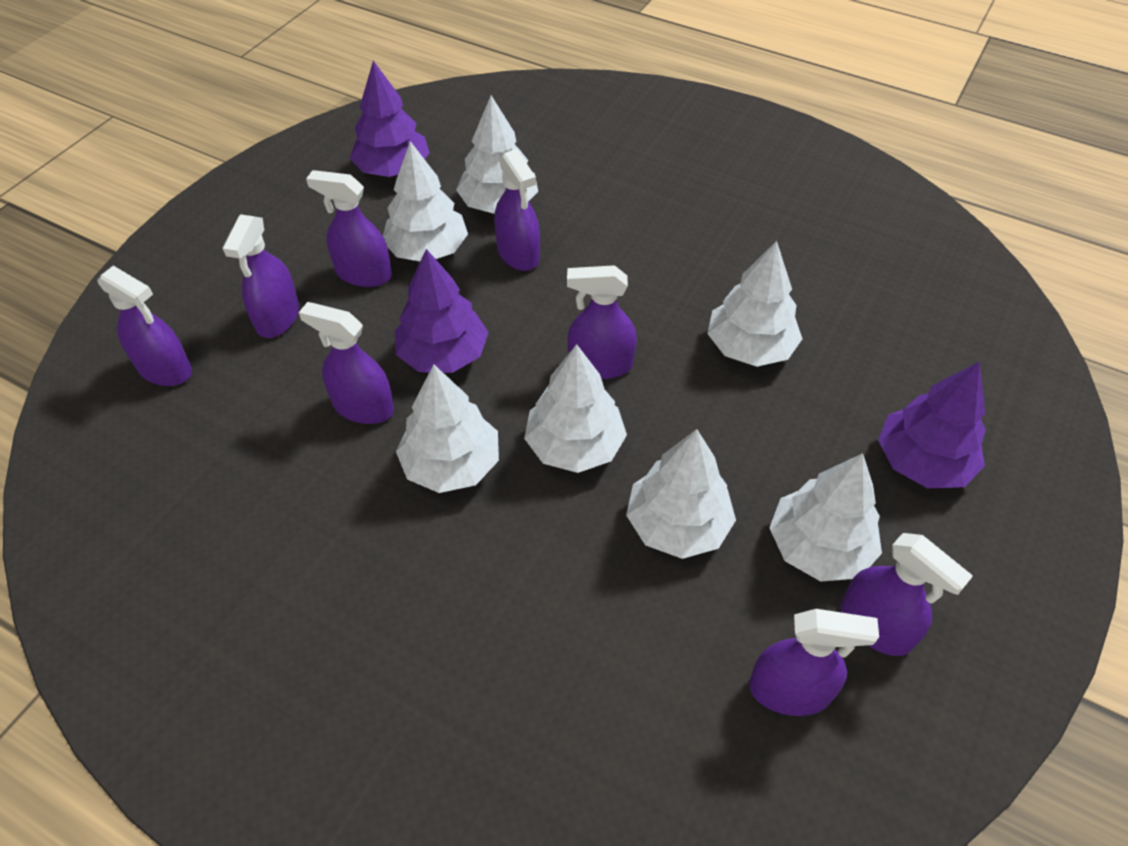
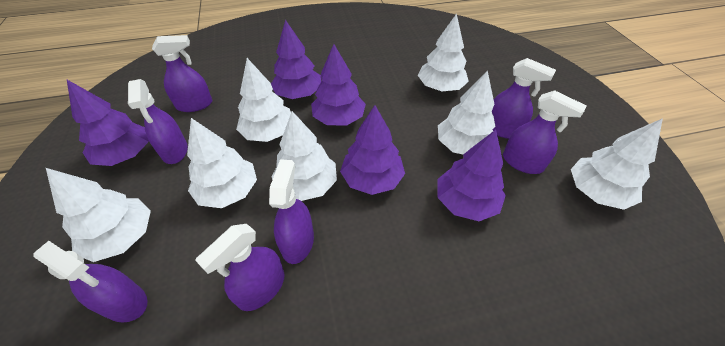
purple spray bottle: [97,266,192,386] [223,214,299,338] [299,302,394,424] [306,170,392,287] [494,149,540,271] [567,265,637,379] [749,609,879,716] [840,533,973,656] = 8 -> [34,241,148,323] [128,79,188,164] [152,35,212,112] [195,224,284,311] [269,159,314,264] [491,58,556,139] [503,90,587,174] = 7
purple tree: [350,61,430,177] [395,249,489,373] [878,361,986,488] = 3 -> [67,80,149,166] [271,20,321,99] [311,44,366,125] [340,105,405,195] [437,130,506,221] = 5

